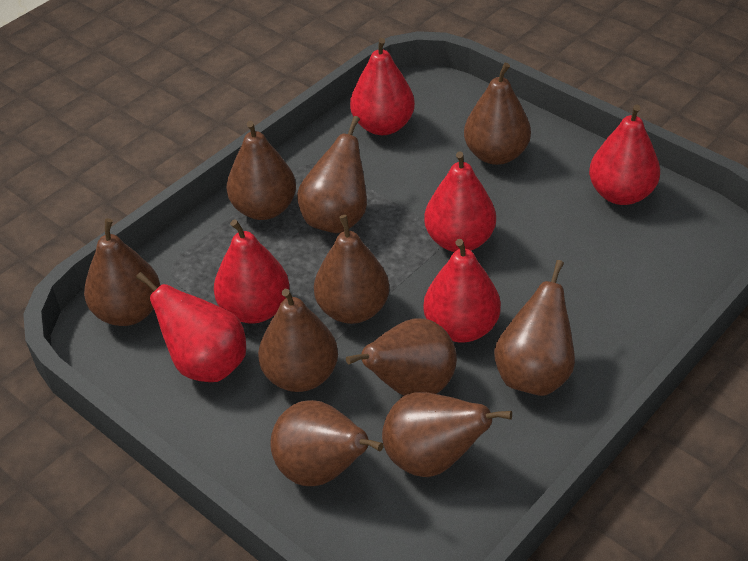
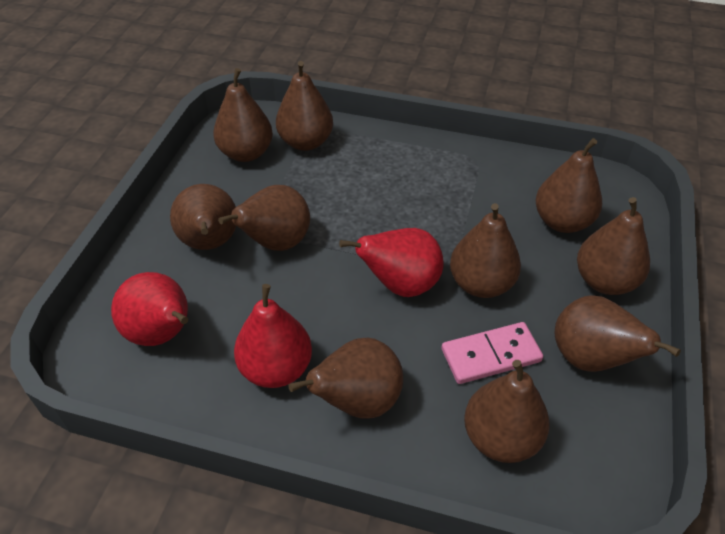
pink domino: none = 0 -> [442,322,543,384] = 1
red pear: [136,272,246,382] [214,219,289,324] [350,38,415,135] [423,239,501,343] [424,151,496,252] [589,104,660,205] = 6 -> [111,272,188,346] [234,284,312,388] [339,228,444,297] = 3

